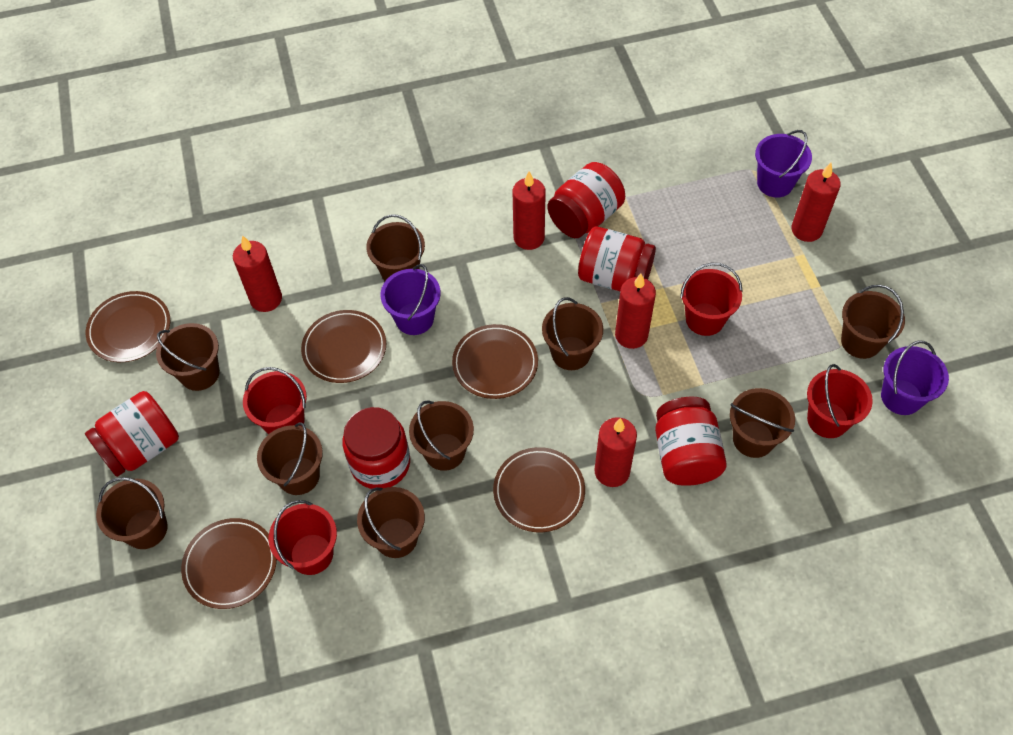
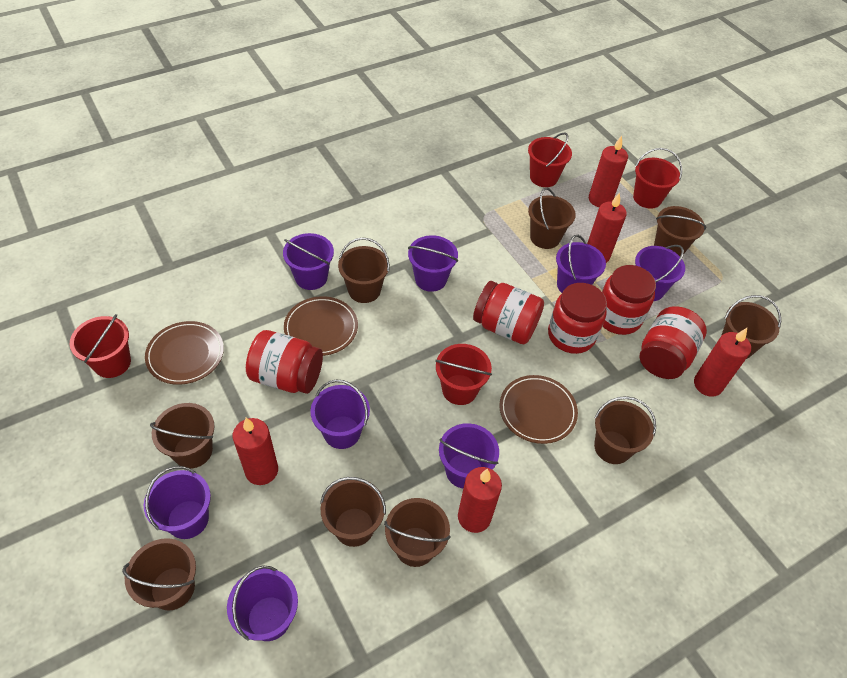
brown plate: [86,291,170,362] [181,518,277,609] [301,310,386,383] [452,324,538,399] [493,447,585,532] = 5 -> [145,321,224,385] [284,296,358,356] [499,375,578,444] = 3
purple bucket: [381,264,441,335] [755,130,812,198] [881,340,949,415] = 3 -> [144,466,211,539] [227,565,298,641] [283,233,334,290] [310,380,370,449] [408,235,458,292] [439,423,499,488] [556,235,606,293] [635,245,685,301] = 8

